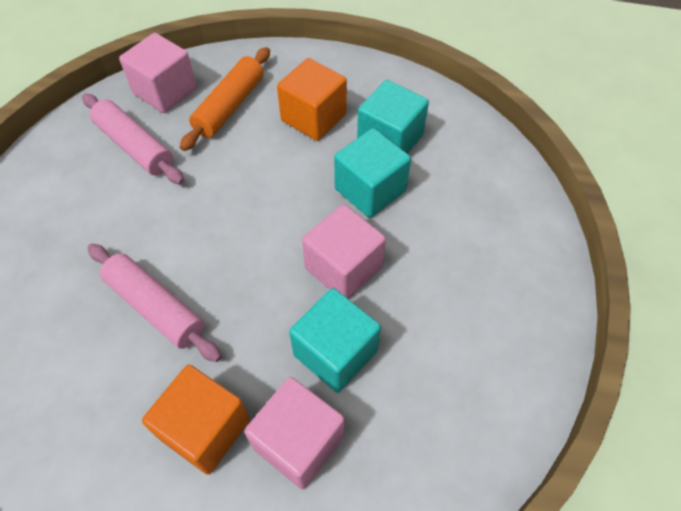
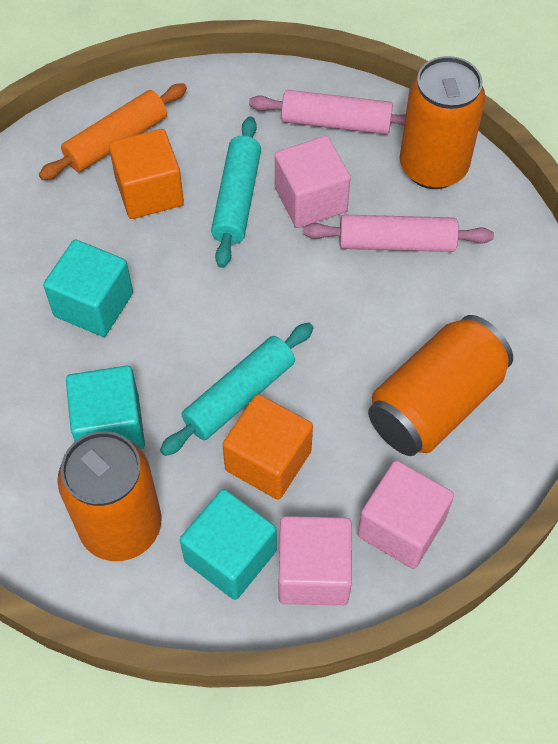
orange can: none = 0 -> [57,431,162,561] [368,315,513,456] [400,56,486,189] = 3
turquoise rolling pin: none = 0 -> [160,323,314,456] [211,116,261,268] = 2

